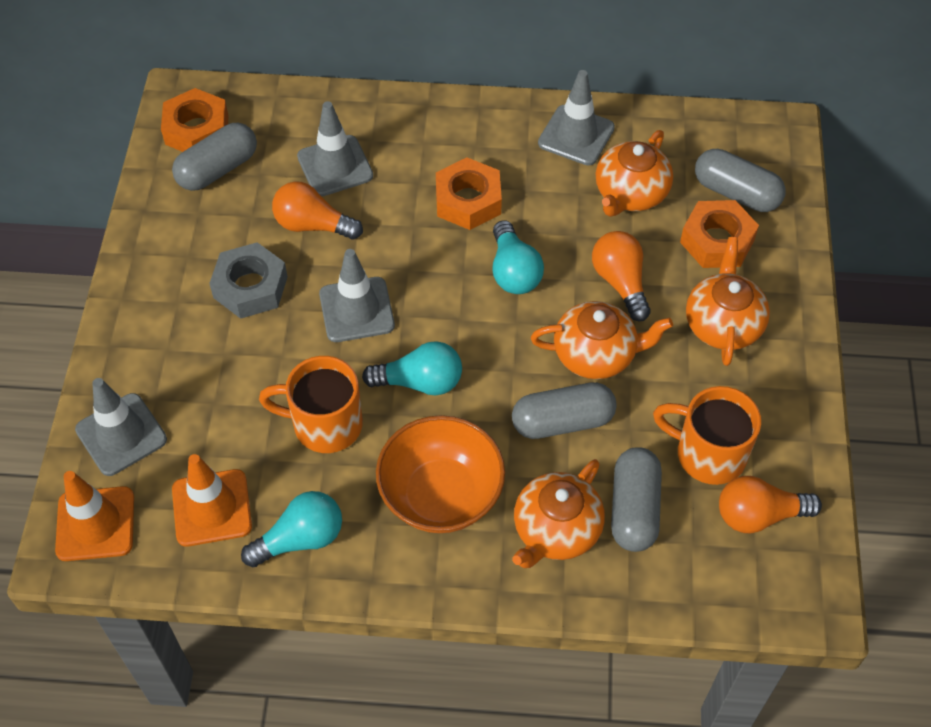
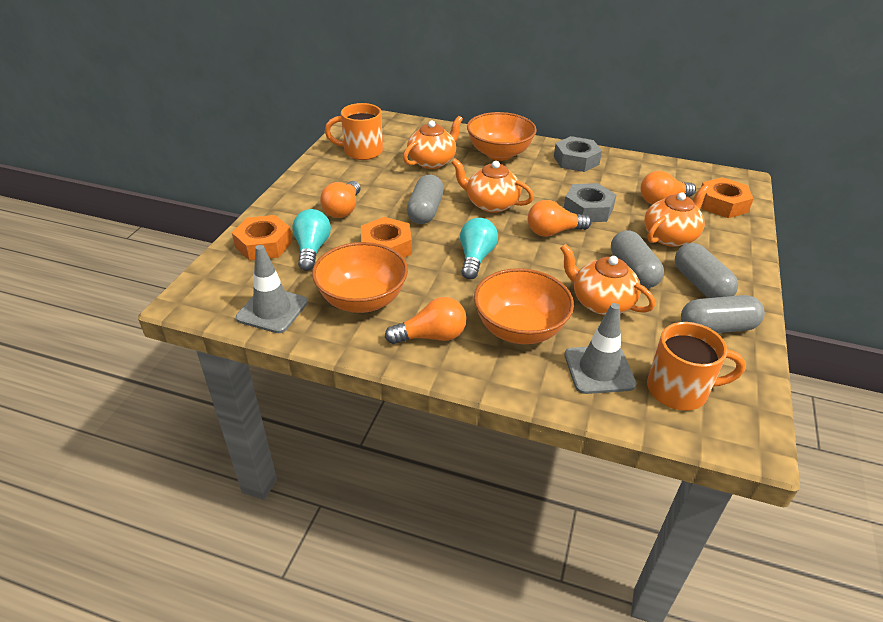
grey nut: [209,242,288,319] = 1 -> [554,136,602,172] [564,183,617,222] = 2
grey traffic cone: [75,378,167,476] [297,101,373,196] [319,249,395,342] [538,70,615,165] = 4 -> [236,245,308,333] [564,303,636,394] = 2
orange bowl: [376,415,505,533] = 1 -> [312,242,408,313] [467,112,537,161] [474,268,574,344] = 3
orange light bulb: [272,181,363,240] [592,231,651,321] [719,476,822,533] = 3 -> [320,181,361,218] [385,297,467,344] [528,200,591,237] [640,171,696,205] = 4
orange traffic cone: [55,471,134,561] [172,454,252,547] = 2 -> none = 0
turquoise light bulb: [241,491,342,567] [362,341,462,395] [493,220,544,294] = 3 -> [292,209,331,271] [460,218,498,279] = 2

